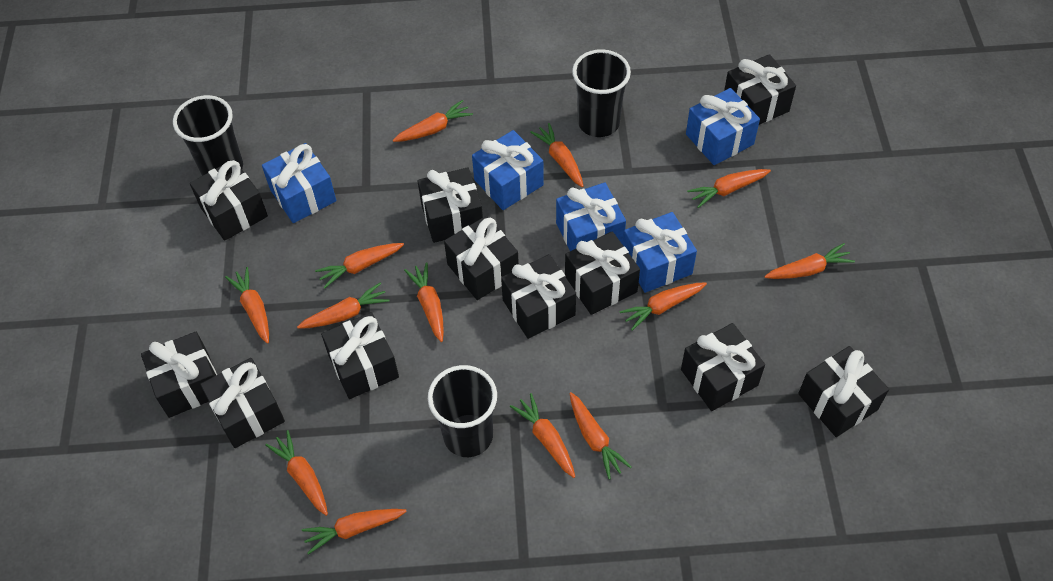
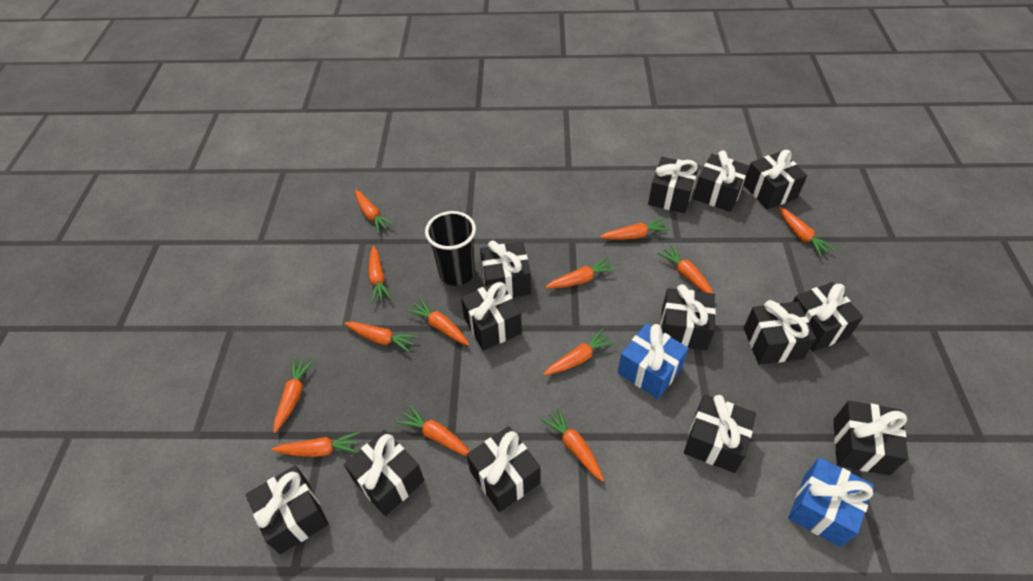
black cup: [173,95,243,176] [428,365,497,457] [572,49,631,137] = 3 -> [425,211,476,286] = 1
black gift: [141,332,217,418] [190,159,268,241] [200,358,285,448] [321,312,399,399] [417,167,483,243] [444,216,519,300] [501,254,576,339] [565,231,640,315] [681,323,765,411] [724,54,796,125] [798,346,889,437] = 11 -> [246,465,329,554] [344,430,424,516] [461,281,522,351] [467,426,541,512] [480,240,531,298] [648,157,699,214] [660,284,716,350] [684,394,756,473] [693,151,750,212] [744,150,807,210] [744,300,816,365] [793,282,863,352] [834,401,908,475] = 13
blue gift: [262,143,336,223] [472,130,544,210] [556,183,626,251] [623,212,697,293] [686,88,760,165] = 5 -> [618,323,689,399] [788,458,874,547] = 2

